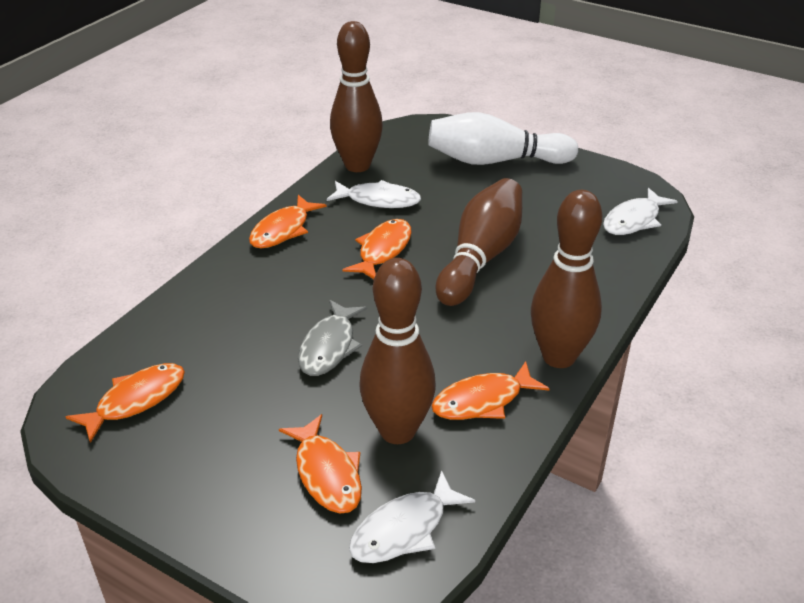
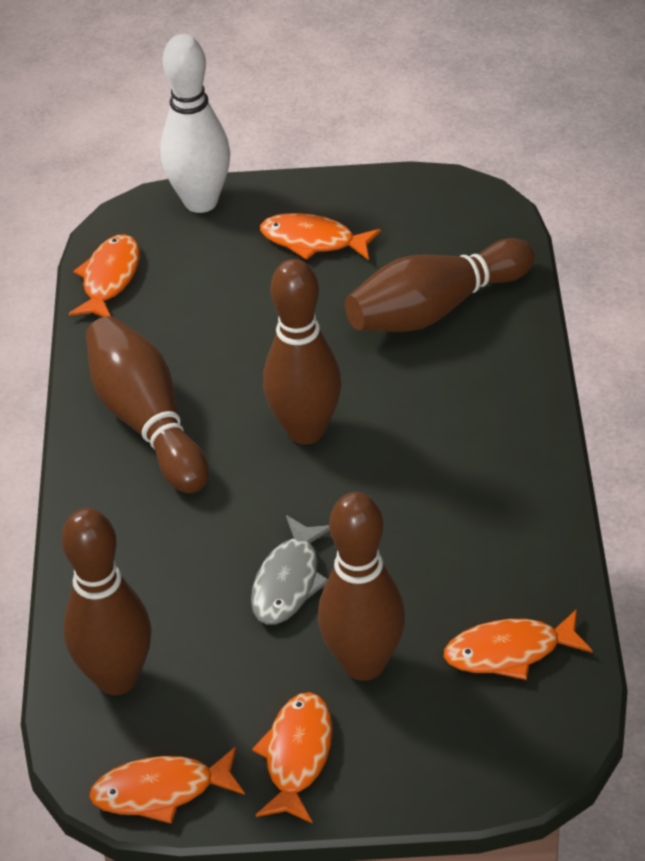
brown bowling pin: [330,21,383,172] [359,258,436,444] [436,178,522,306] [531,190,602,368] = 4 -> [62,508,152,695] [86,316,209,493] [263,259,342,445] [318,492,406,681] [345,238,535,332] = 5
white fish: [326,180,421,208] [349,470,475,563] [603,188,678,235] = 3 -> none = 0

